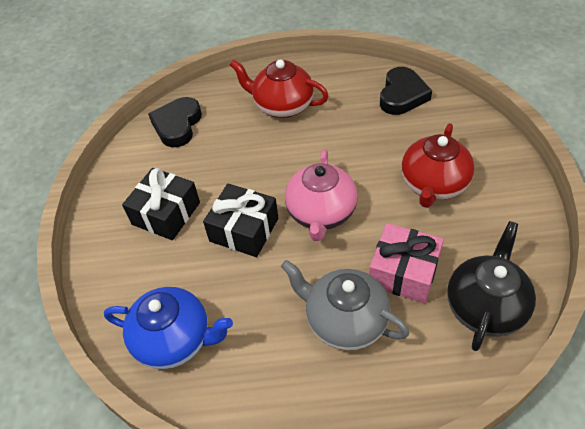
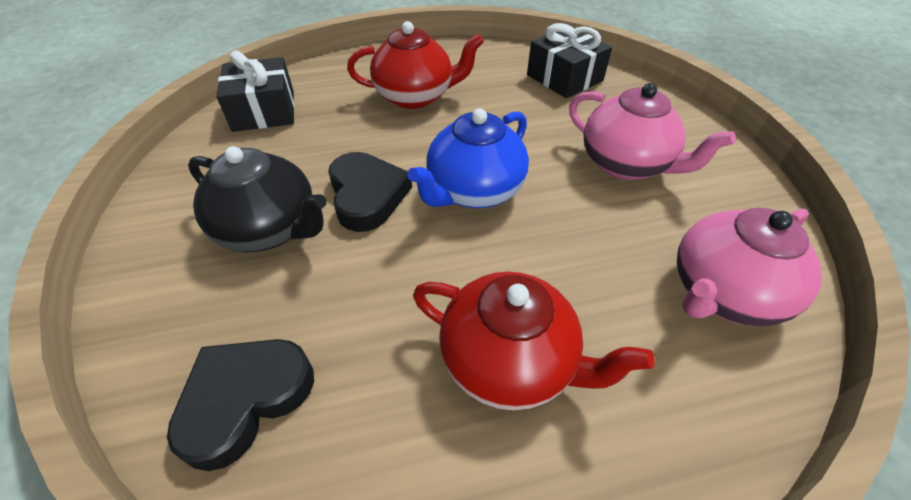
grey teapot: [281,260,410,351] = 1 -> none = 0
pink gift: [369,223,444,303] = 1 -> none = 0
pink teapot: [285,149,358,241] = 1 -> [569,83,736,180] [677,208,822,326] = 2

